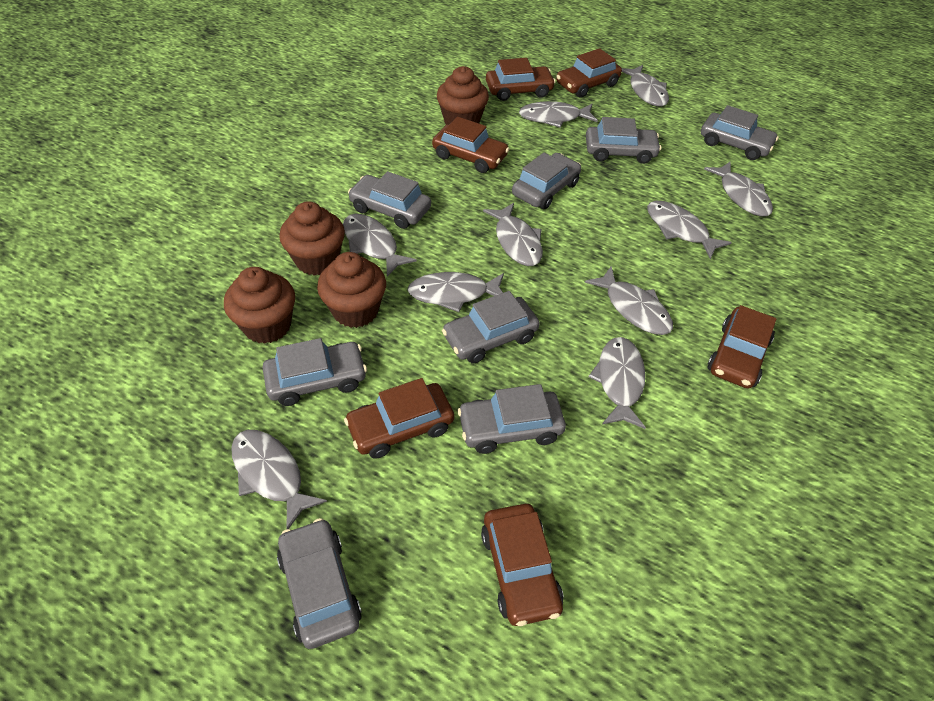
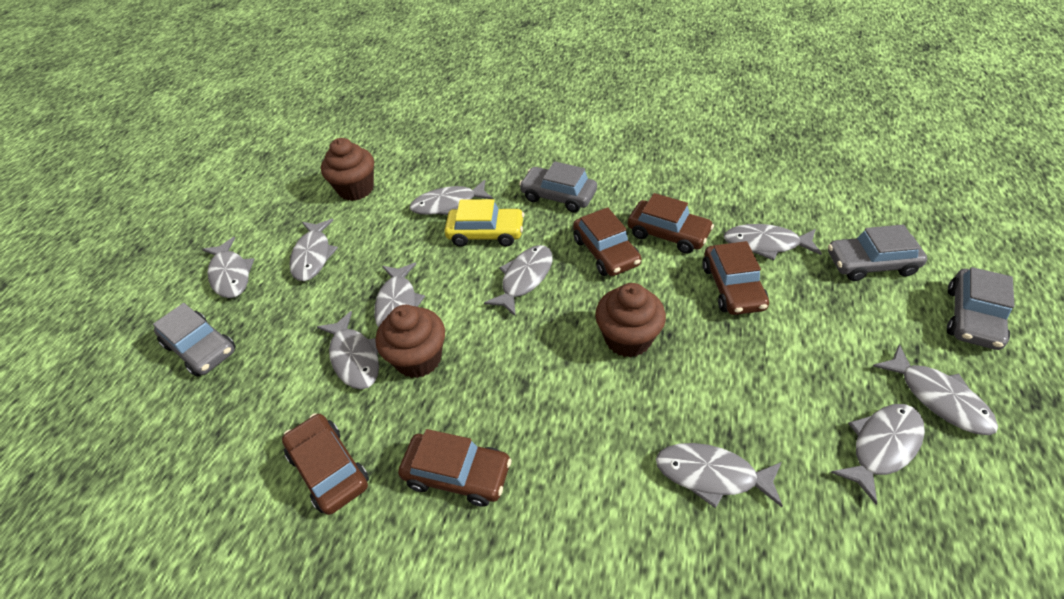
brown car: [344,378,454,458] [432,116,509,173] [481,504,564,626] [486,58,556,101] [556,48,622,98] [708,305,776,389] = 6 -> [282,413,369,515] [398,429,512,507] [573,207,641,276] [628,193,714,254] [703,241,769,315] = 5
brown cupcake: [224,267,295,344] [279,201,345,276] [317,252,386,328] [437,66,489,125] = 4 -> [321,138,374,201] [376,305,445,378] [595,283,666,358] = 3
grey car: [263,338,367,406] [277,518,362,649] [348,171,431,229] [442,291,540,364] [457,384,566,454] [512,153,581,209] [586,117,661,164] [701,105,779,160] = 8 -> [153,303,236,377] [519,161,597,212] [828,225,927,281] [947,267,1014,350] = 4
yellow car: none = 0 -> [444,199,524,247] = 1

